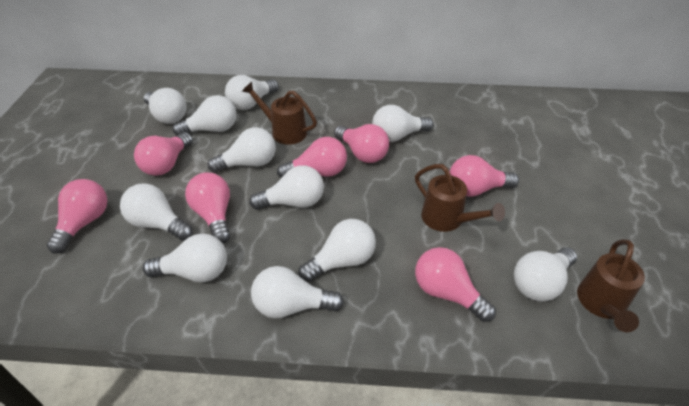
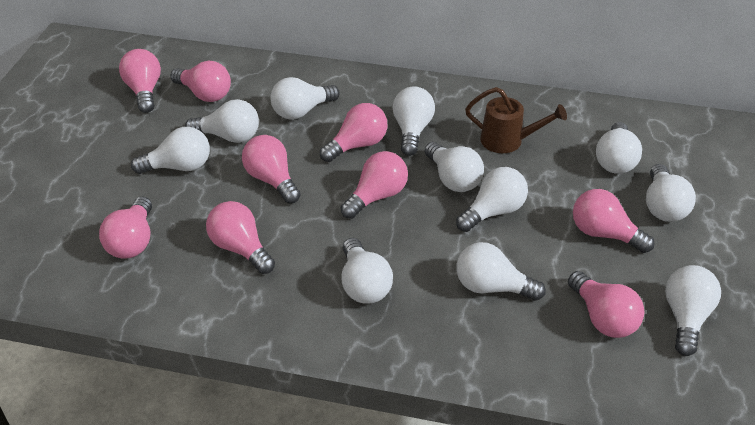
brown watering can: [242,82,317,145] [415,164,505,232] [577,239,645,332] = 3 -> [465,87,567,153] = 1
pink light bulb: [47,179,107,253] [134,132,193,176] [185,172,230,243] [277,137,347,178] [334,124,389,163] [415,247,495,322] [450,155,519,197] = 7 -> [99,197,152,258] [119,49,161,113] [170,61,231,102] [206,201,275,274] [242,135,301,204] [320,103,387,162] [341,151,408,219] [568,271,644,338] [573,189,654,253] = 9

